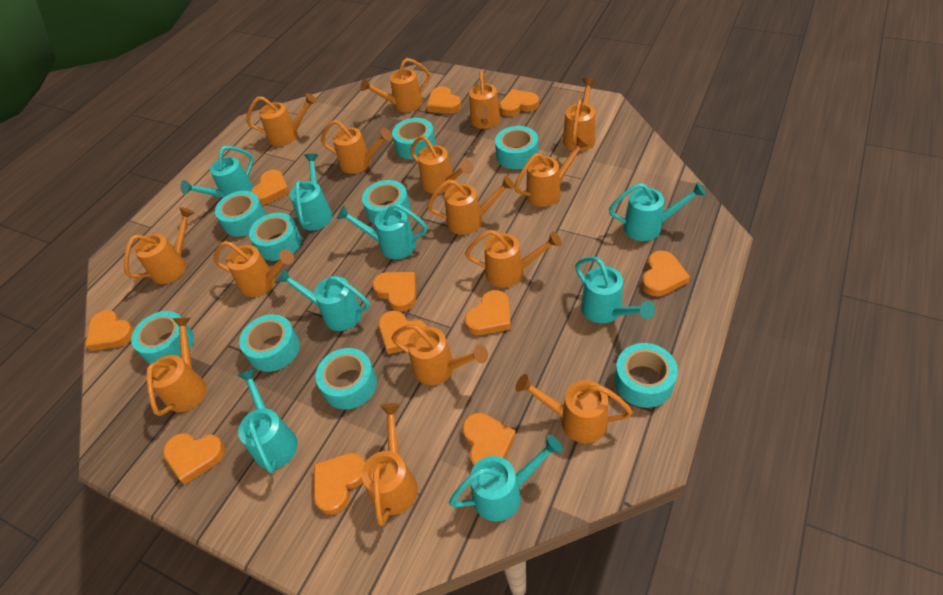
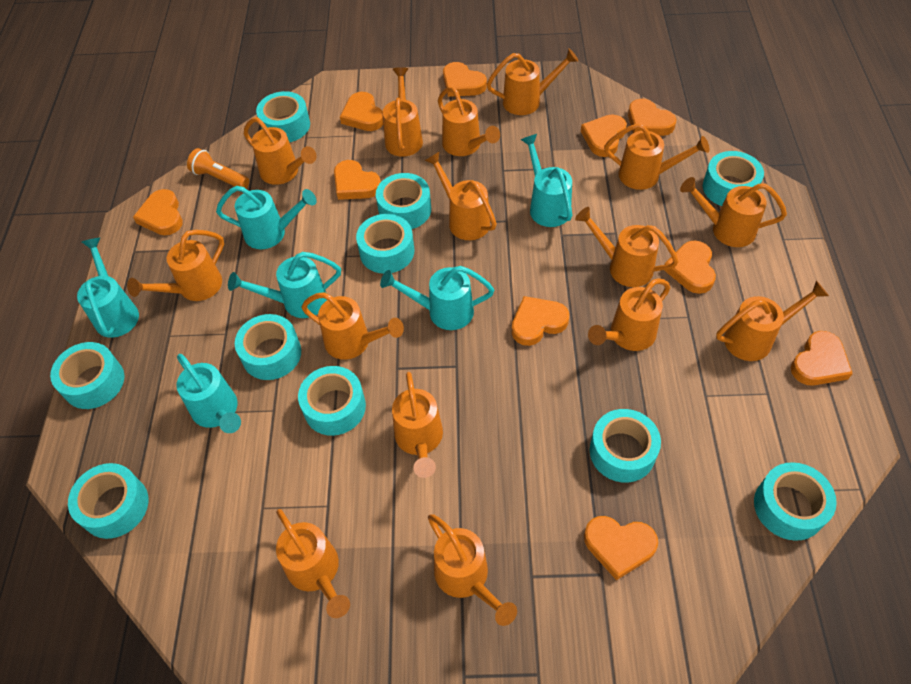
orange flashlight: none = 0 -> [187,148,249,188] = 1
orange heart: [85,310,134,351] [163,433,225,484] [251,170,290,205] [314,453,365,515] [372,272,416,312] [378,310,427,354] [427,86,461,114] [462,413,516,467] [464,290,511,335] [499,89,539,117] [642,251,690,297] = 11 -> [133,189,183,235] [334,160,381,200] [340,92,383,131] [443,62,487,97] [512,296,569,346] [581,115,627,157] [584,516,658,580] [628,99,676,136] [664,240,716,294] [791,331,853,386] = 10
turquoise tape: [131,311,194,364] [215,191,266,237] [239,314,300,372] [249,213,302,261] [316,348,377,409] [362,180,410,225] [392,118,436,159] [495,126,538,169] [614,343,678,408] = 9 -> [50,342,125,409] [68,463,149,539] [235,314,301,380] [256,91,310,142] [298,366,366,436] [356,214,414,274] [376,173,431,229] [590,409,661,483] [703,151,764,206] [754,462,837,541] = 10
turquoise watering can: [180,146,254,198] [237,368,298,474] [277,268,370,331] [290,154,332,231] [337,203,427,259] [449,435,563,522] [575,256,655,323] [609,182,706,241] = 8 -> [77,238,139,338] [176,354,241,433] [216,186,317,249] [228,252,341,318] [380,266,494,330] [521,134,572,227] = 6

